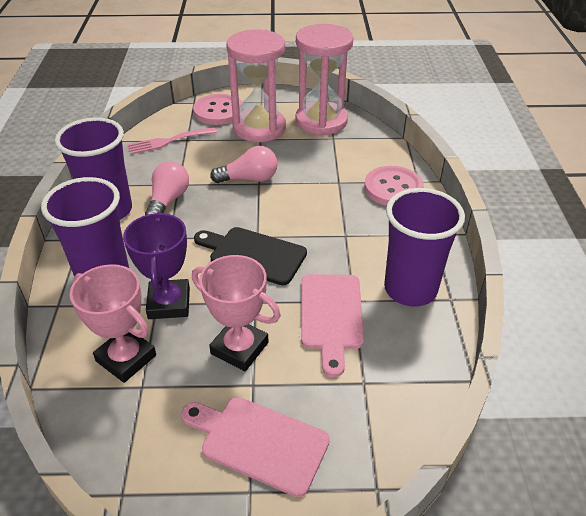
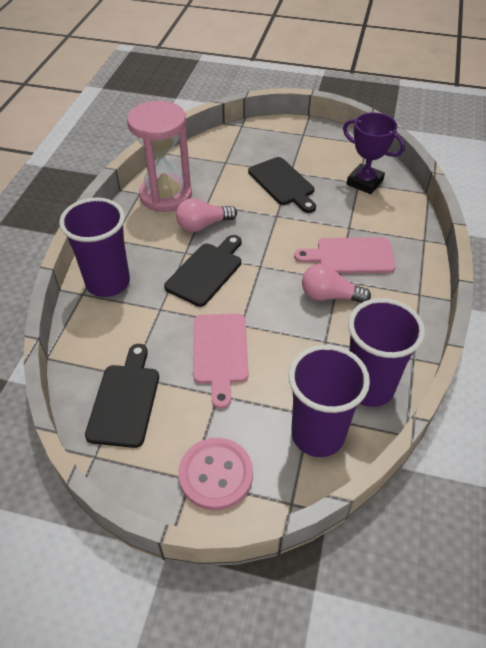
black cutting board: [194,227,307,285] = 1 -> [85,344,159,448] [164,235,241,307] [248,157,316,213] = 3
pink button: [193,94,242,125] [364,166,424,206] = 2 -> [179,438,253,511] = 1
pink fork: [127,127,217,154] = 1 -> none = 0
pink hourglass: [226,29,286,142] [295,24,354,136] = 2 -> [127,101,192,212] = 1
pink trophy: [70,264,156,383] [192,255,281,371] = 2 -> none = 0

